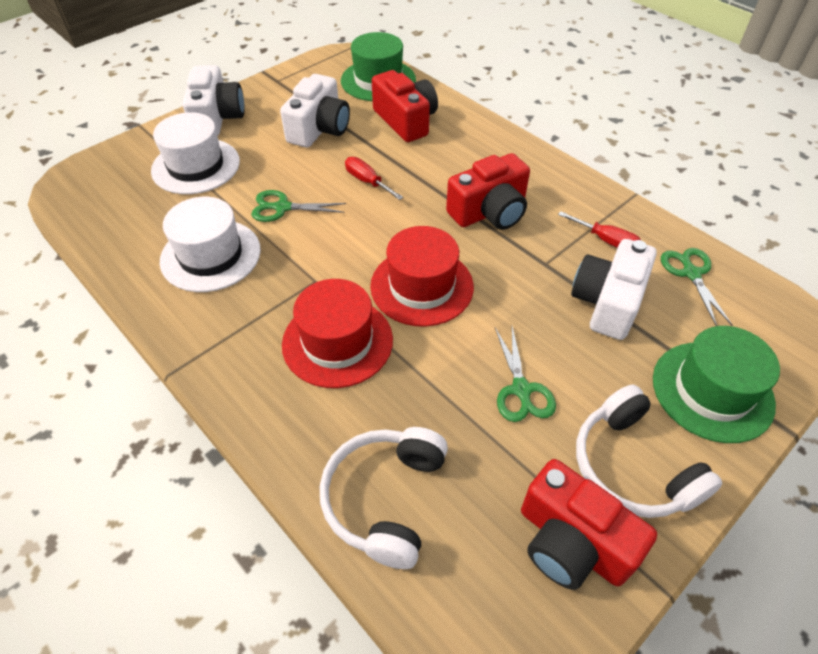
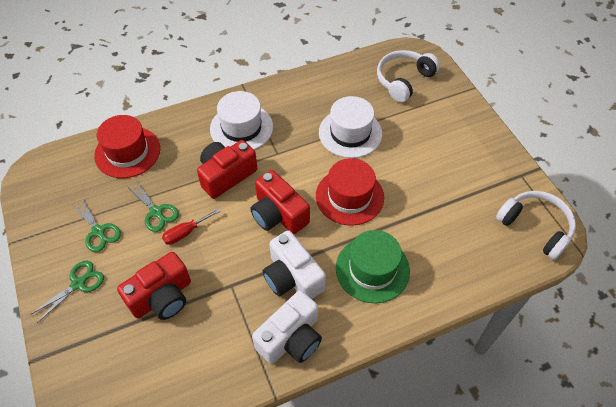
green hat: [341,32,416,101] [653,326,780,443] = 2 -> [336,230,410,303] = 1
red screwdriver: [345,157,403,200] [558,211,641,248] = 2 -> [162,208,221,245] = 1
white camera: [182,65,245,136] [280,74,350,148] [571,239,657,340] = 3 -> [252,290,322,364] [263,230,326,299] = 2

